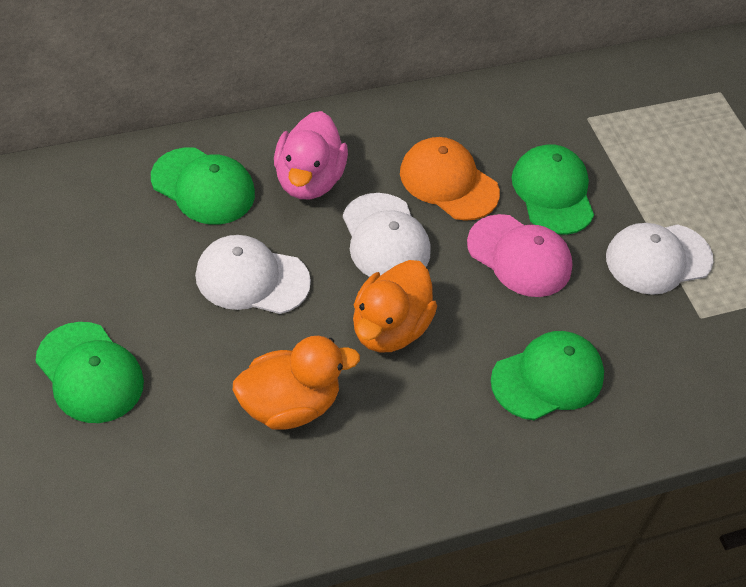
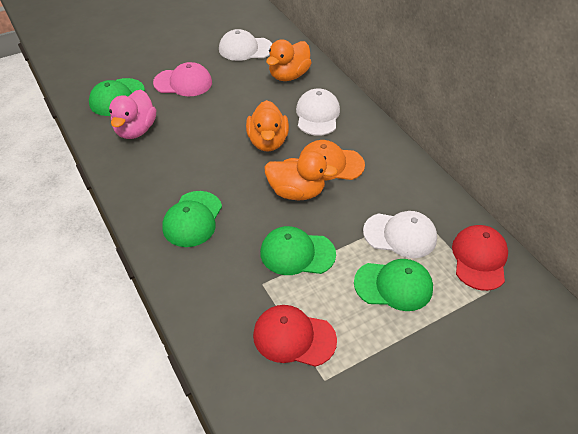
orange duck: [233,336,360,429] [353,260,437,353] = 2 -> [246,100,289,152] [265,151,338,201] [266,39,312,81] = 3
red cap: none = 0 -> [253,305,337,367] [452,225,508,291] = 2

